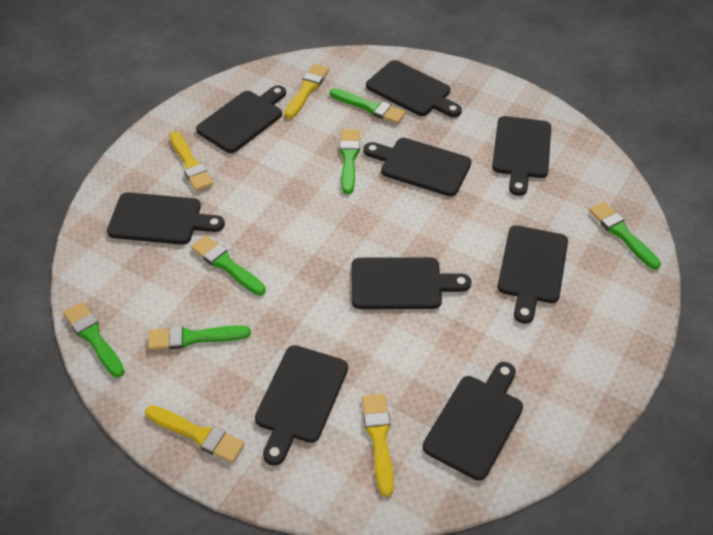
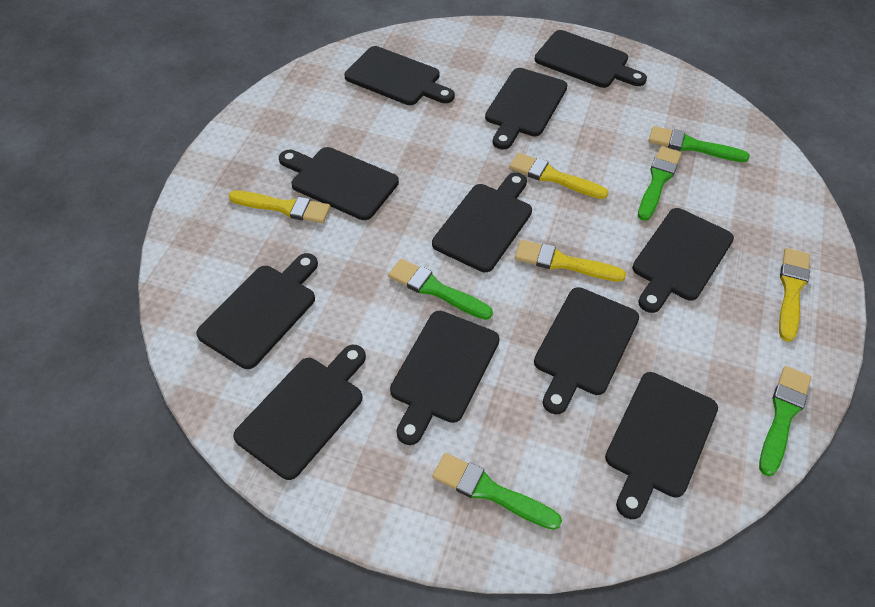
black cutting board: [107,192,225,245] [196,85,286,153] [255,345,348,466] [352,257,471,309] [363,138,471,196] [366,60,462,117] [423,362,523,481] [492,116,551,196] [497,225,568,324] = 9 -> [196,253,318,369] [233,345,366,480] [279,147,399,220] [344,46,455,105] [390,311,500,445] [432,172,532,272] [485,68,567,150] [534,287,639,414] [535,30,647,88] [605,372,718,519] [632,208,734,313] = 11
green brush: [63,302,125,378] [148,325,251,350] [191,235,266,296] [330,88,406,124] [340,129,360,194] [589,202,661,270] = 6 -> [388,259,493,320] [432,453,562,530] [638,146,682,221] [649,126,750,162] [759,366,811,476] = 5

